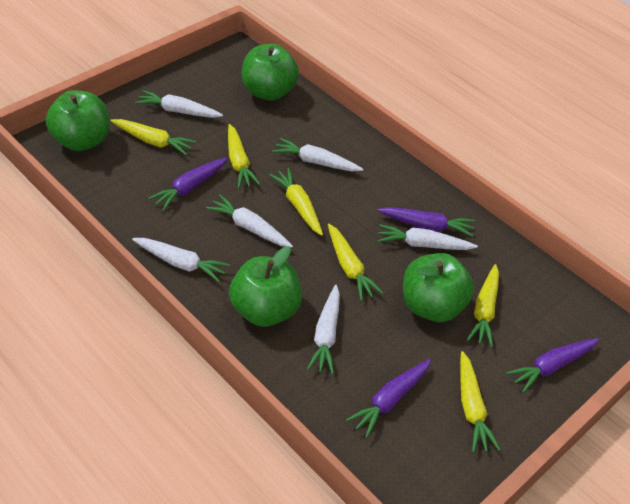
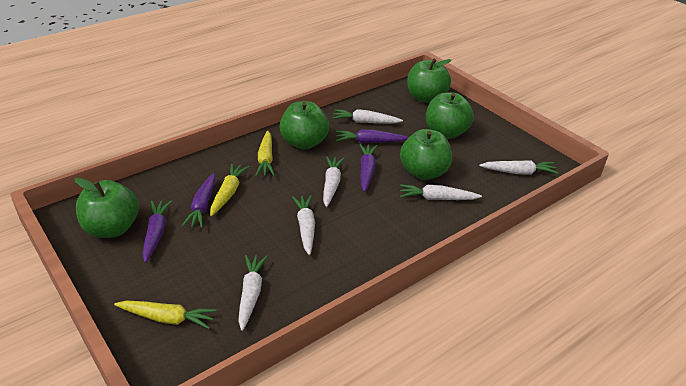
green apple: [46,90,110,151] [229,246,302,327] [242,44,299,101] [403,253,474,322] = 4 -> [75,178,139,238] [280,101,329,149] [400,129,452,180] [407,59,451,103] [426,93,474,139] = 5
yellow carrot: [110,119,196,155] [228,124,261,189] [269,168,323,236] [328,224,383,301] [460,351,501,452] [467,264,499,347] = 6 -> [114,301,216,329] [210,164,249,216] [255,130,275,176] = 3

